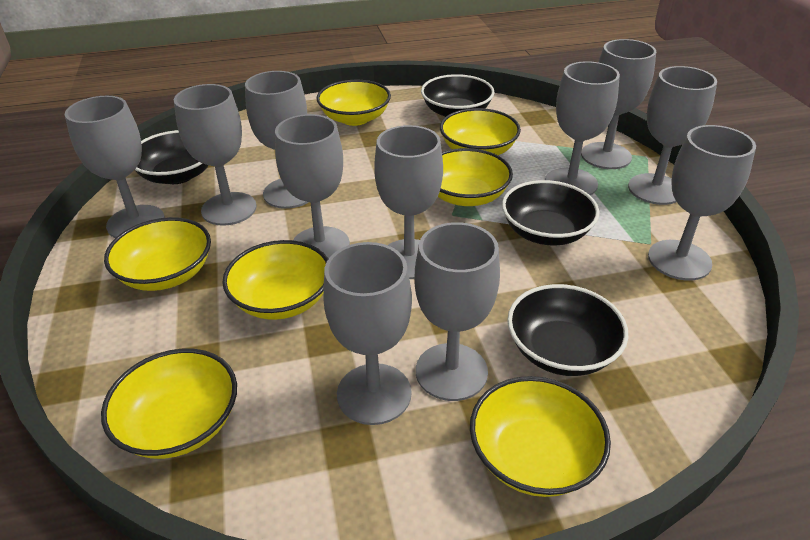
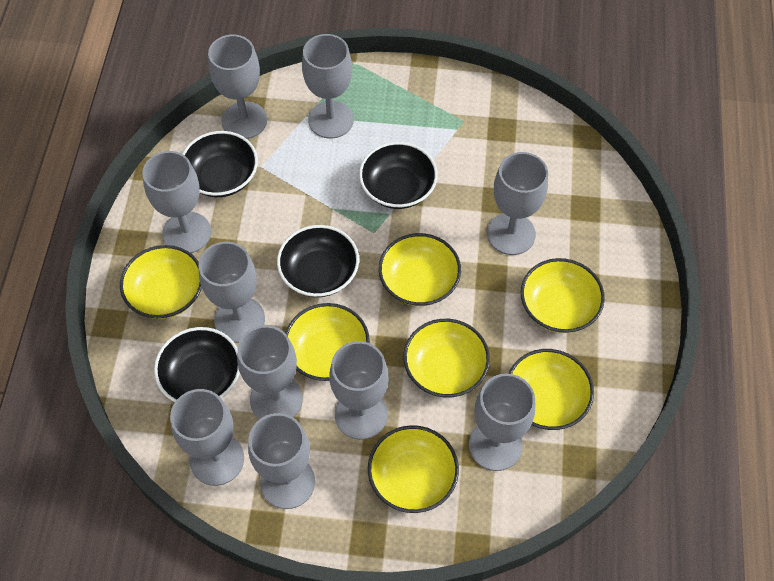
grey goblet: [65,96,165,238] [174,84,257,226] [245,71,308,209] [275,114,350,259] [323,242,412,425] [374,125,443,279] [415,222,500,401] [545,61,620,195] [581,39,656,169] [628,66,717,205] [648,125,756,280] = 11 -> [142,151,211,253] [170,389,244,486] [199,242,265,343] [208,35,267,139] [237,325,303,419] [248,413,315,509] [302,34,354,139] [330,341,389,440] [469,374,535,471] [487,152,548,255] = 10

